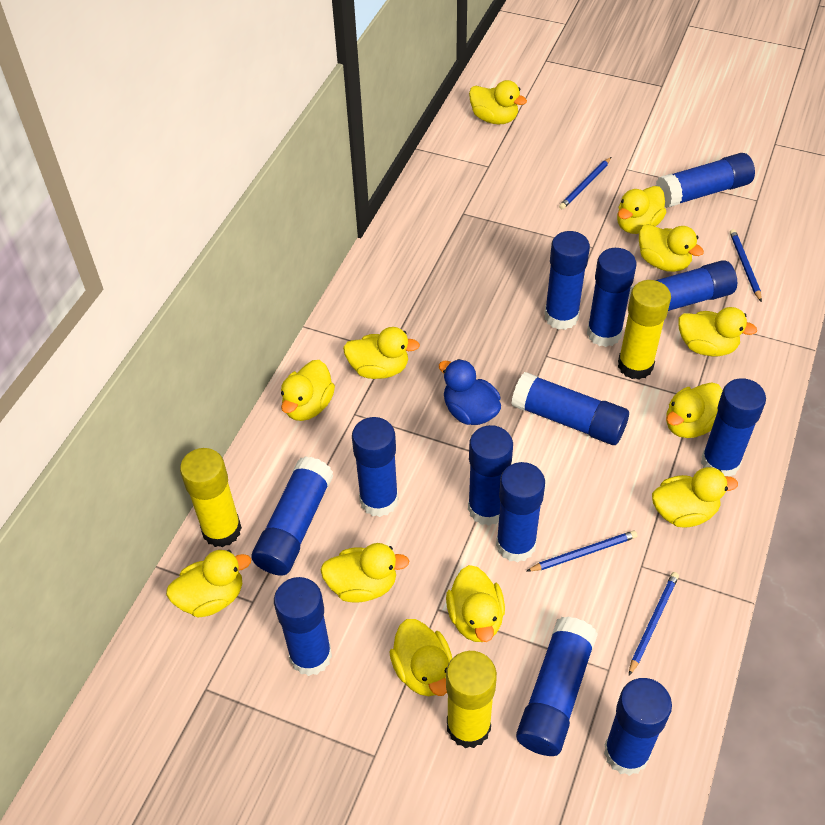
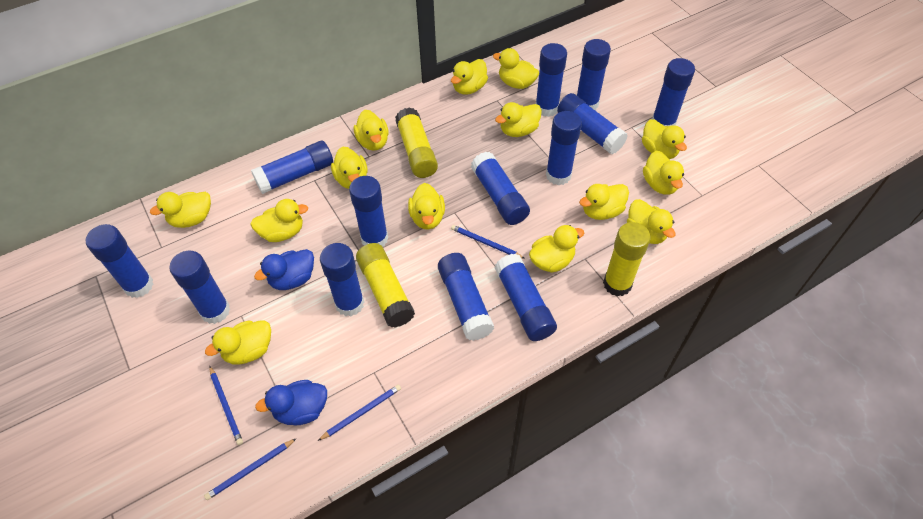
blue duck: [439,359,501,425] = 1 -> [254,249,314,290] [255,380,327,426] = 2
yellow duck: [166,550,251,618] [281,360,335,421] [320,543,410,603] [343,327,420,379] [389,619,452,696] [446,565,505,642] [469,80,527,124] [617,186,666,234] [639,224,704,272] [652,467,738,528] [666,382,723,438] [678,307,757,356] = 12 -> [150,192,211,228] [205,320,271,365] [250,199,308,242] [331,146,368,189] [354,110,389,151] [408,183,445,230] [451,59,488,95] [493,48,539,89] [495,102,542,137] [529,225,584,273] [579,184,629,220] [627,199,675,244] [642,119,687,159] [643,151,684,195] = 14

